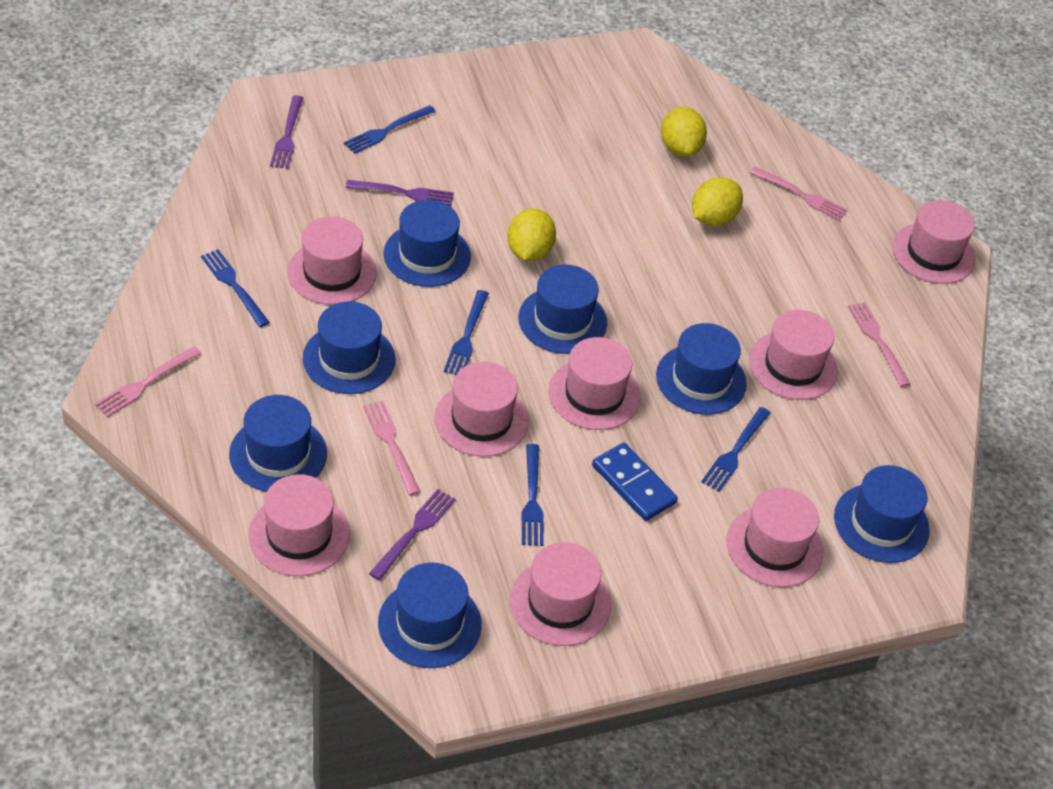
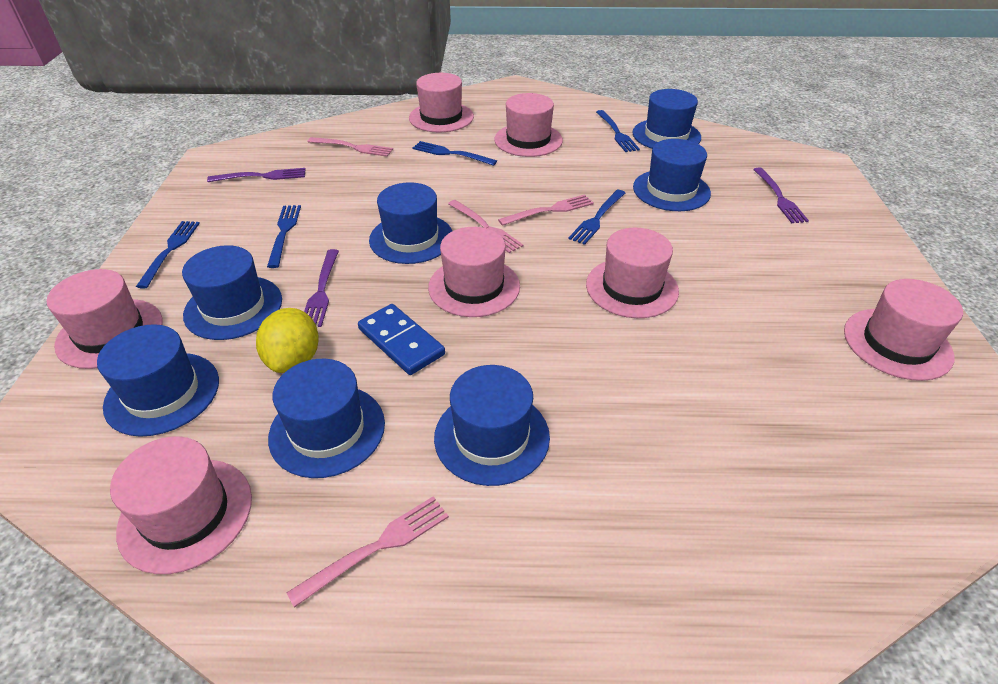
pink hat: [248,474,350,576] [287,216,377,305] [435,362,529,457] [510,542,611,646] [549,337,641,430] [727,488,824,587] [749,310,838,400] [892,200,976,284] = 8 -> [46,269,163,369] [110,436,252,574] [409,73,474,132] [428,227,520,317] [494,93,563,157] [586,228,679,318] [844,279,963,381] = 7
yellow lemon: [507,208,556,261] [661,107,707,157] [692,177,743,226] = 3 -> [256,308,319,373] = 1

